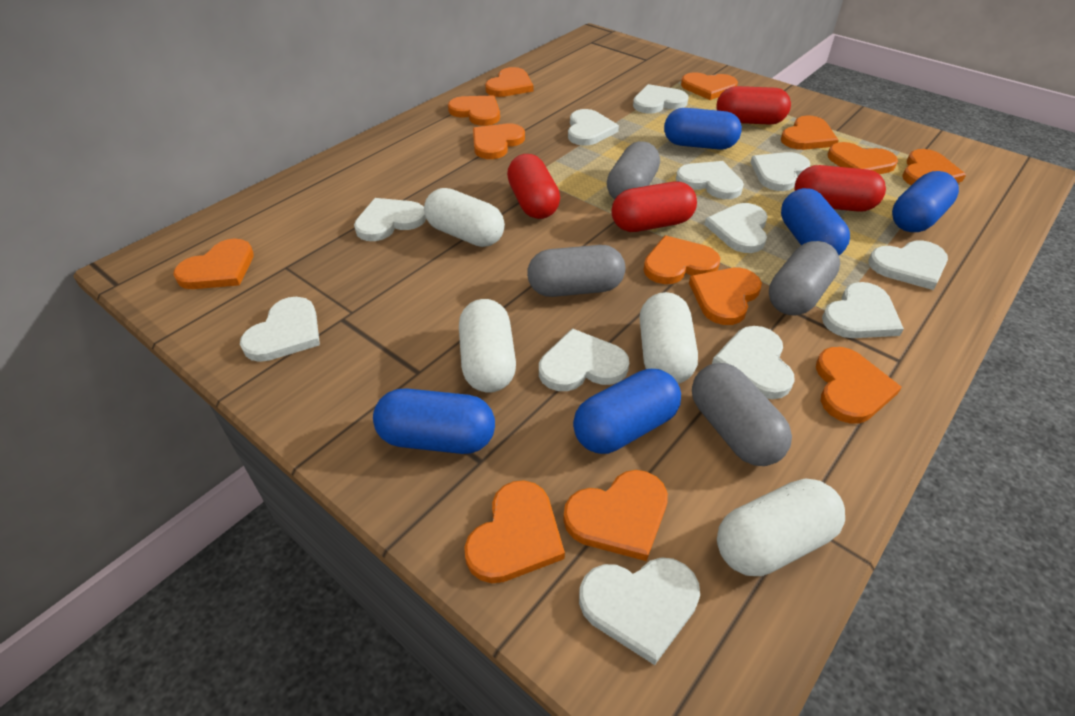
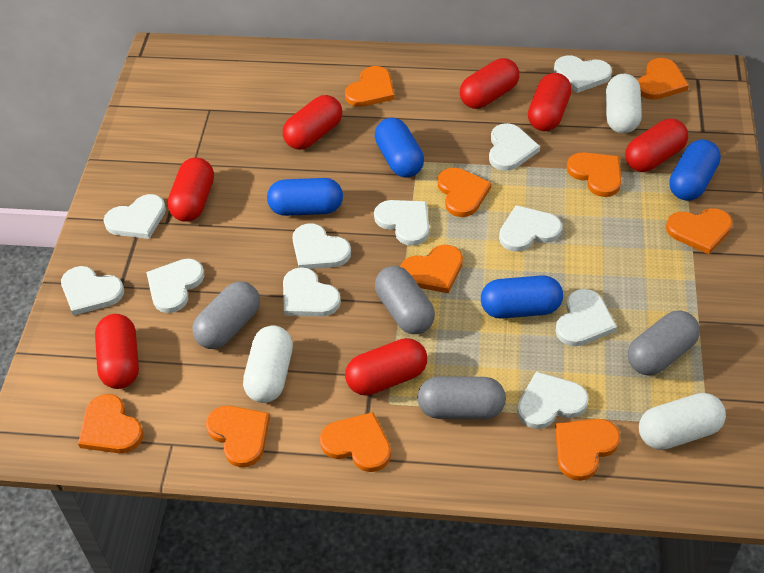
blue capsule: [373,388,495,454] [573,369,681,454] [664,108,742,150] [781,188,850,255] [892,171,959,232] = 5 -> [267,178,343,216] [375,118,424,178] [481,275,563,319] [669,139,721,201] = 4
orange heart: [173,239,254,289] [448,95,500,126] [464,480,565,583] [473,124,525,159] [485,67,533,97] [563,470,668,561] [643,235,721,284] [681,72,738,100] [689,268,762,325] [781,115,839,150] [816,347,902,424] [827,142,898,174] [902,149,966,185] = 13 -> [78,394,143,453] [206,406,270,467] [320,412,391,472] [345,66,395,107] [400,245,463,293] [438,168,492,217] [555,419,620,481] [567,152,622,197] [638,58,689,100] [666,208,733,254] = 10
red capsule: [507,154,560,219] [611,182,697,232] [716,86,791,125] [794,165,886,212] = 4 -> [95,314,139,389] [168,158,214,222] [283,95,342,150] [345,338,427,396] [460,58,519,109] [528,73,572,131] [625,119,688,172] = 7
white capsule: [424,188,505,247] [459,299,516,393] [640,292,698,384] [717,478,845,576] = 4 -> [243,325,293,403] [606,74,642,133] [639,393,726,450] = 3
white heart: [240,297,320,362] [354,198,426,241] [539,328,629,391] [568,109,619,146] [579,557,700,665] [633,84,689,114] [676,161,744,199] [704,203,768,253] [712,326,795,399] [750,152,810,191] [822,282,904,338] [869,241,948,290] = 12 -> [61,266,124,315] [104,194,166,239] [146,259,204,313] [283,267,341,317] [292,223,351,269] [374,200,429,246] [489,123,540,171] [499,205,562,252] [517,372,589,429] [554,55,612,93] [555,289,617,346] = 11

